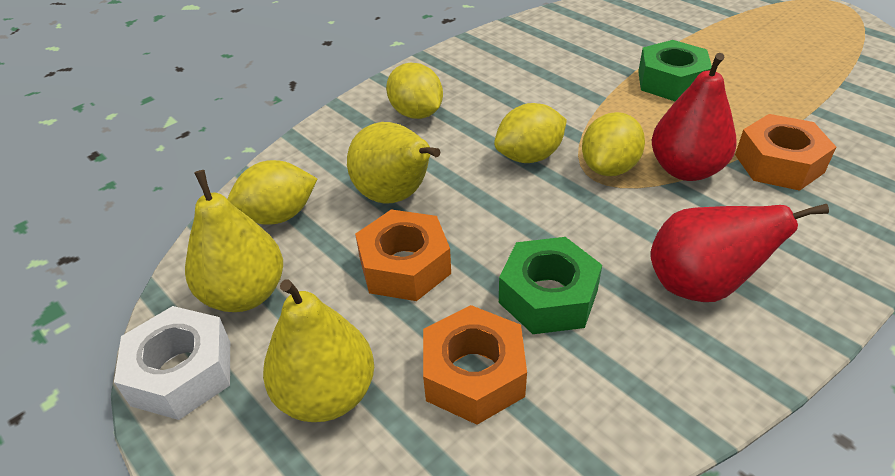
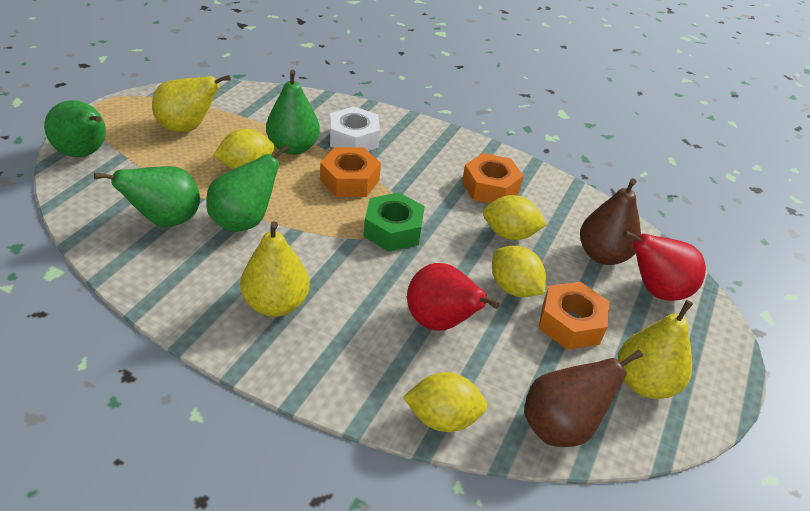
brown pear: none = 0 -> [524,350,643,447] [580,178,641,265] = 2
green nut: [499,237,602,334] [638,40,712,101] = 2 -> [364,193,425,252] = 1
green pear: none = 0 -> [44,100,106,157] [94,166,200,227] [206,144,290,232] [266,70,320,155] = 4

